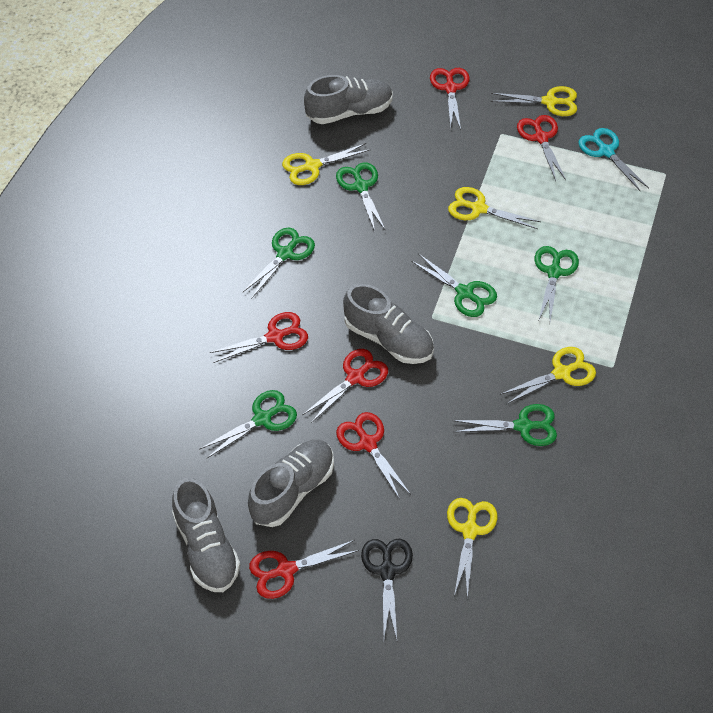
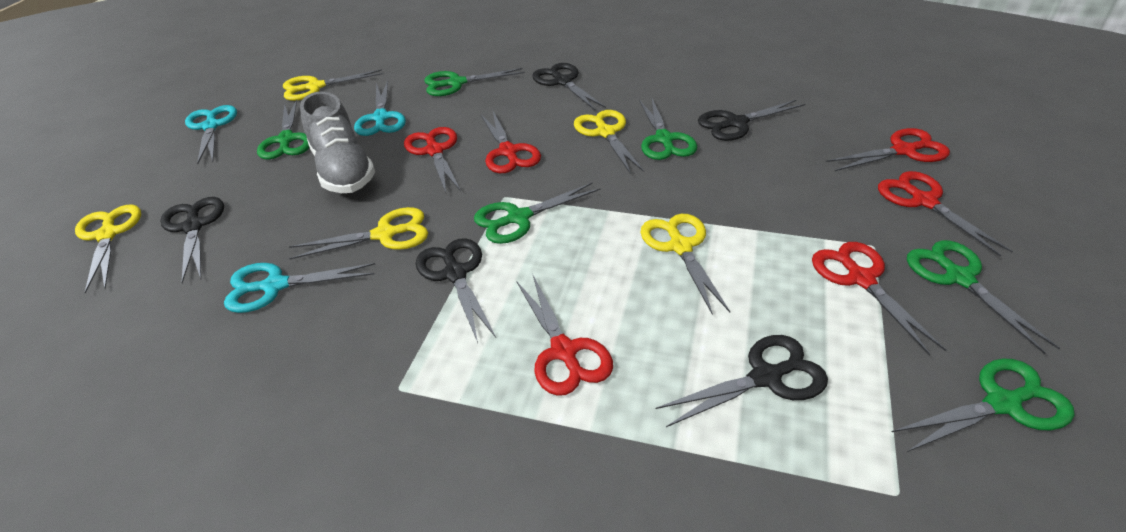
black scissors: [361,539,413,640] = 1 -> [160,197,224,283] [416,238,496,343] [532,63,606,110] [656,335,828,427] [698,100,805,141] = 5
grey shoe: [172,477,240,592] [248,440,334,527] [304,75,393,124] [343,284,434,364] = 4 -> [300,91,375,193] = 1
turquoise scissors: [578,128,649,192] = 1 -> [185,105,237,164] [224,263,375,313] [354,81,406,136] = 3

